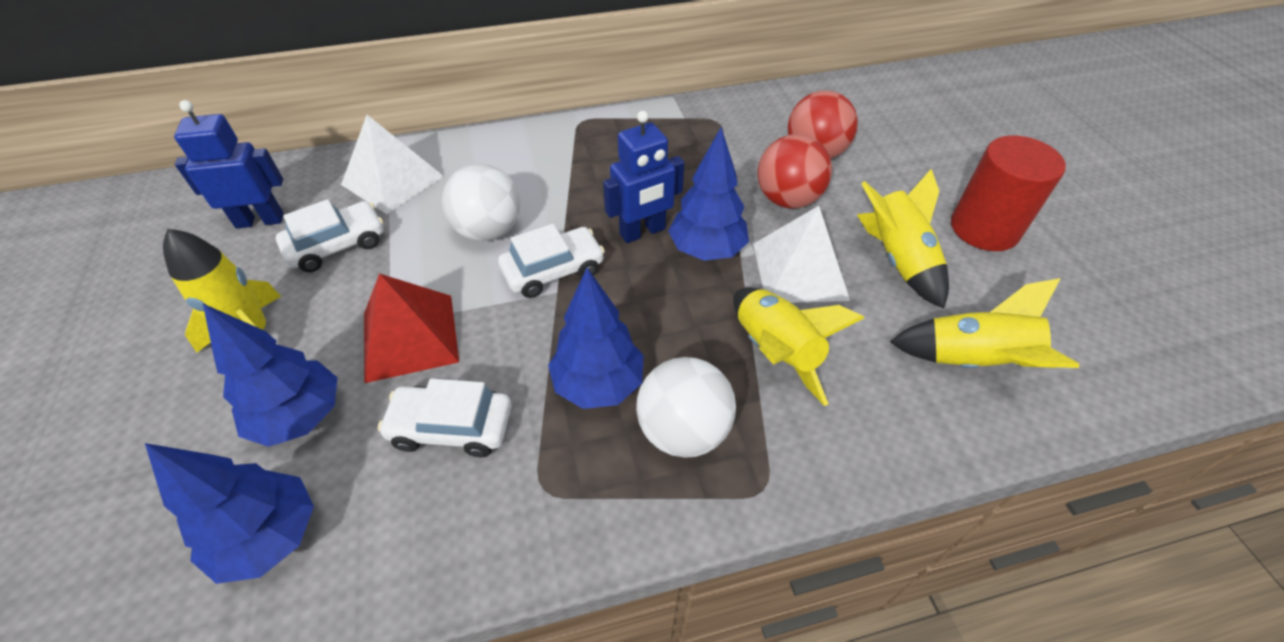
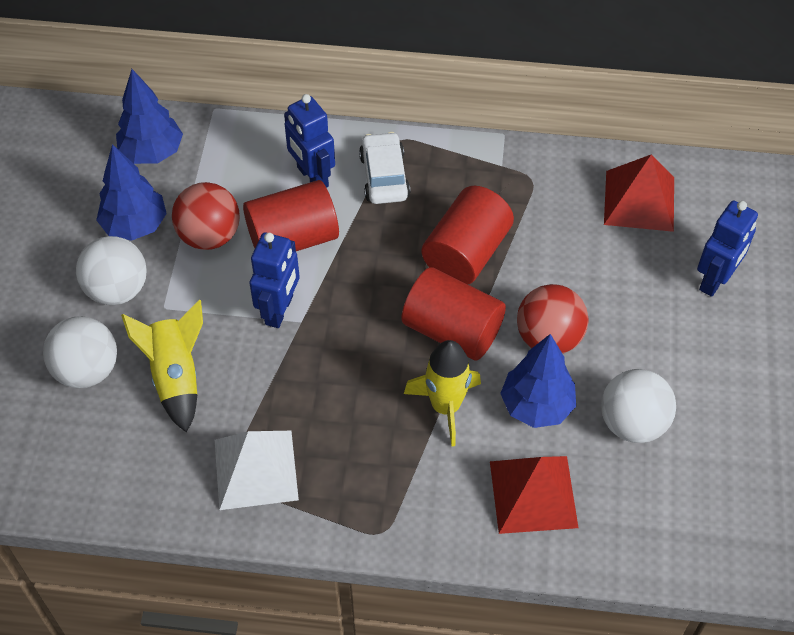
blue robot: [174,100,284,229] [603,111,685,243] = 2 -> [249,233,300,328] [284,94,335,188] [697,200,758,297] = 3
blue tree: [145,443,314,584] [203,304,338,447] [548,268,644,409] [668,127,749,261] = 4 -> [96,144,167,241] [116,69,183,164] [500,334,576,428] = 3
red cylinder: [951,136,1066,251] = 1 -> [243,180,339,251] [402,267,506,361] [422,186,514,284] = 3
red pyramid: [364,274,459,383] = 1 -> [490,456,579,534] [604,155,674,232] = 2
white ball: [442,164,520,241] [636,357,736,458] = 2 -> [43,316,117,388] [76,236,147,305] [601,369,676,443] = 3
white car: [276,199,384,272] [378,378,511,457] [498,224,605,298] = 3 -> [359,132,410,204] = 1
white pyramid: [341,115,444,214] [753,206,850,303] = 2 -> [215,431,299,510] = 1
yellow rocket: [163,228,281,352] [733,287,864,406] [857,169,949,309] [890,278,1079,368] = 4 -> [121,300,203,433] [404,340,481,447] = 2

